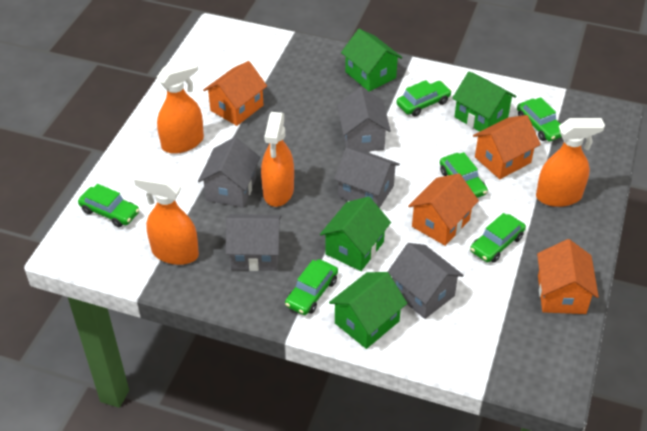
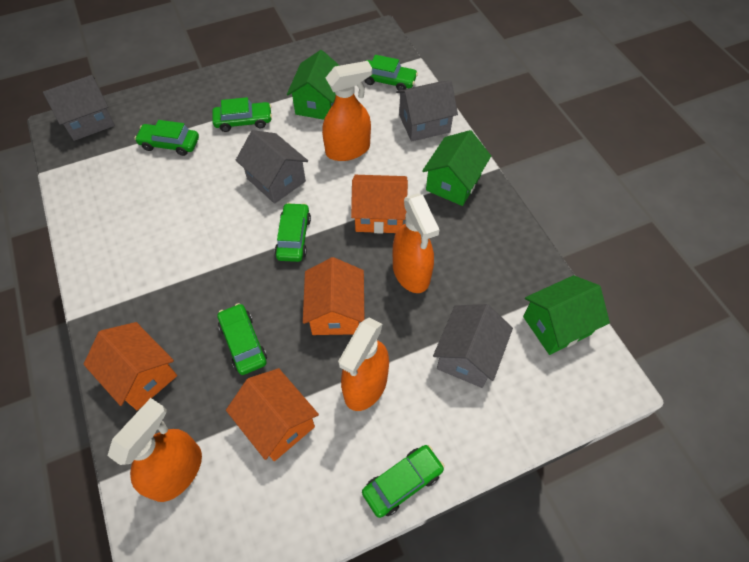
green house: [320,197,391,271] [329,272,407,349] [341,29,402,92] [452,71,517,132] = 4 -> [287,50,340,120] [422,130,491,206] [523,275,610,355] = 3
grey house: [198,137,260,208] [225,214,281,271] [334,148,400,208] [337,87,391,152] [388,243,464,319] = 5 -> [43,75,115,141] [236,130,308,204] [396,81,458,142] [433,304,513,388] = 4

